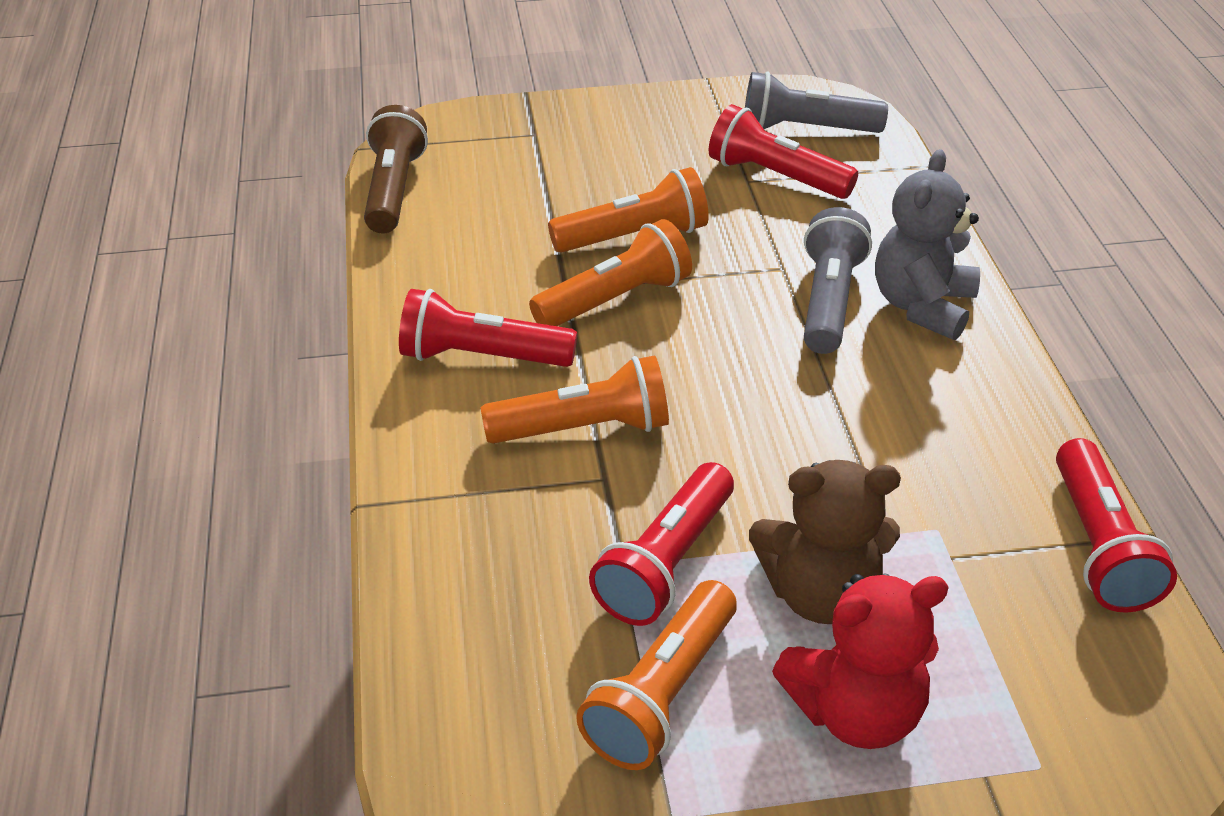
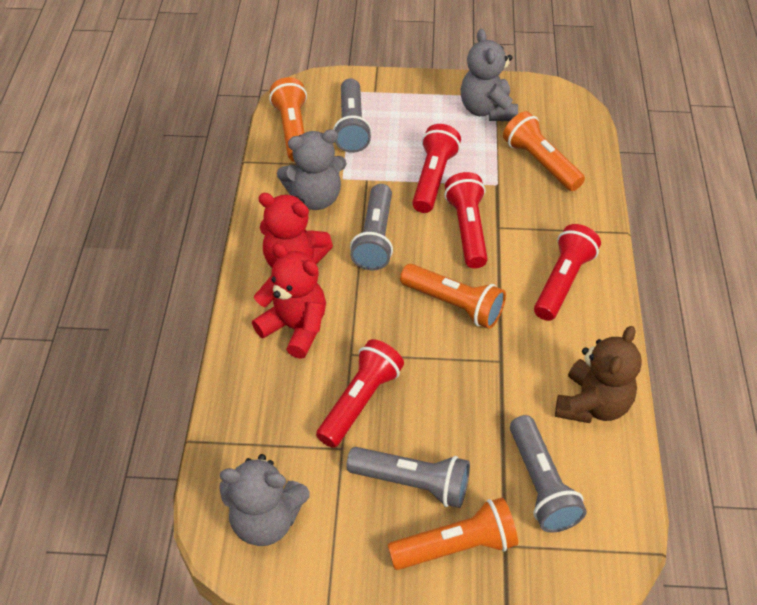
brown flashlight: [364,105,428,234] = 1 -> none = 0
grey flashlight: [745,72,888,133] [804,207,872,354] = 2 -> [333,79,372,153] [346,447,470,508] [350,184,393,270] [510,415,587,533] = 4
grey teddy bear: [875,149,980,340] = 1 -> [220,454,310,546] [277,129,346,210] [460,29,518,121] = 3
red teddy bear: [772,574,949,749] = 1 -> [252,243,326,359] [258,193,333,268] = 2

